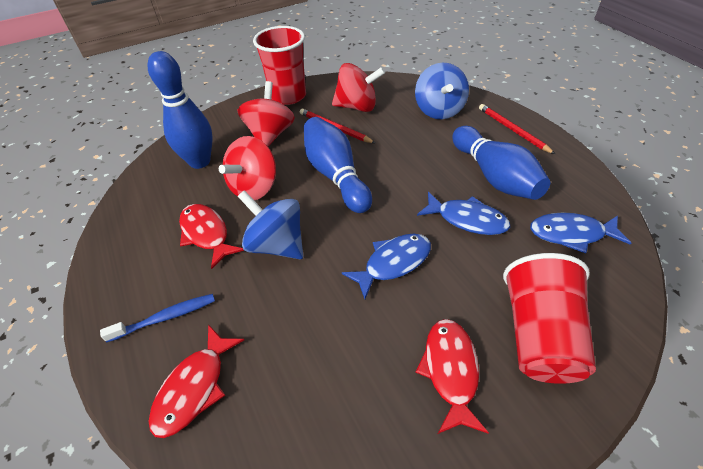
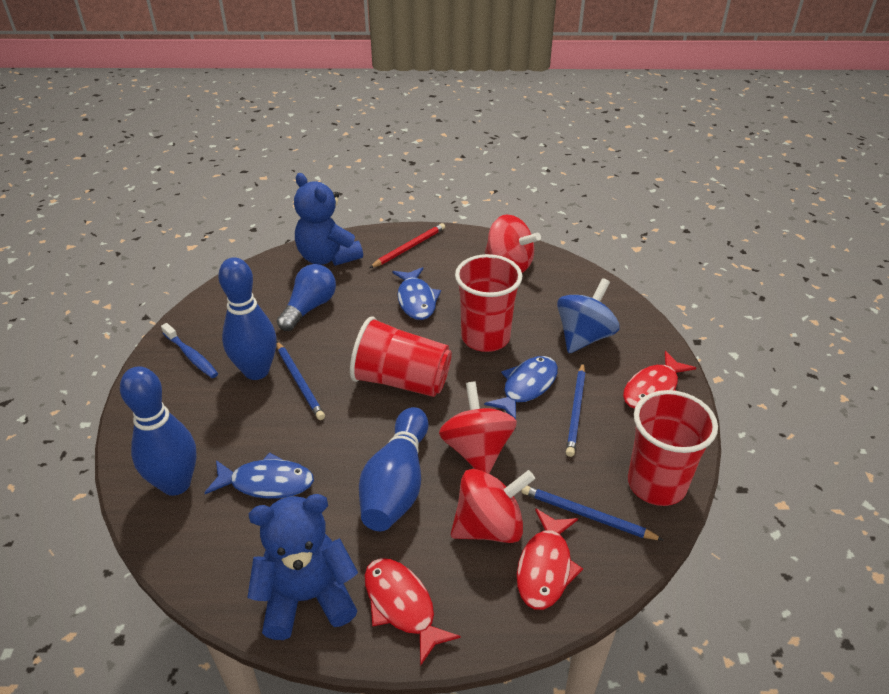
blue light bulb: none = 0 -> [277,264,336,331] = 1
blue pencil: none = 0 -> [276,342,325,420] [522,485,663,540] [566,363,586,457] = 3
blue spinning top: [238,190,303,259] [415,63,469,119] = 2 -> [557,278,620,353] = 1
blue teddy bear: none = 0 -> [247,494,358,640] [294,173,363,266] = 2
red cup: [253,26,306,105] [503,253,596,384] = 2 -> [350,316,452,397] [455,254,522,352] [628,390,718,506] = 3
red pencil: [300,108,375,143] [479,104,555,154] = 2 -> [369,223,445,268] = 1

